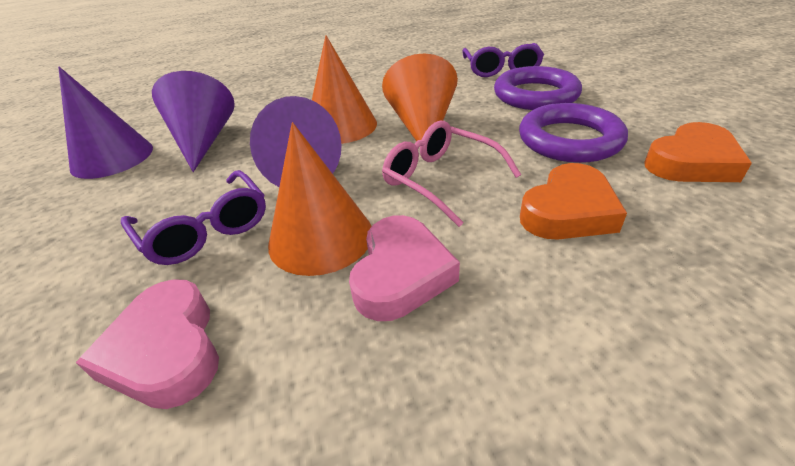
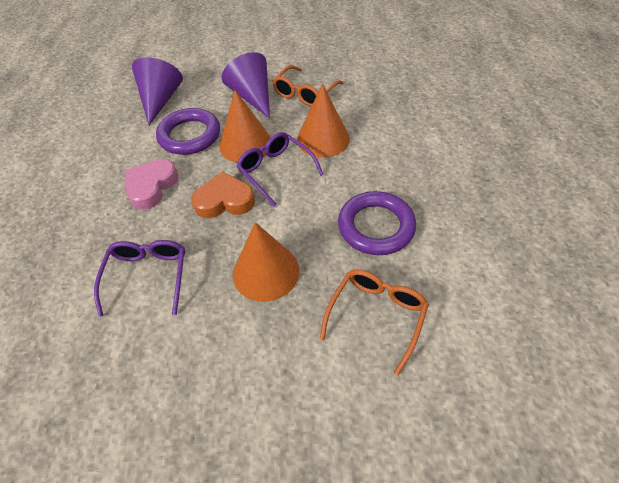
orange glasses: none = 0 -> [272,65,344,107] [320,269,429,375] = 2
orange heart: [520,163,627,240] [644,122,752,182] = 2 -> [191,171,255,218] = 1
pink glasses: [382,121,521,227] = 1 -> none = 0
pink heart: [76,279,219,409] [349,215,460,321] = 2 -> [125,159,178,210] = 1
purple cone: [58,67,153,179] [152,71,235,172] [250,96,342,187] = 3 -> [132,57,183,125] [221,52,270,119] = 2

